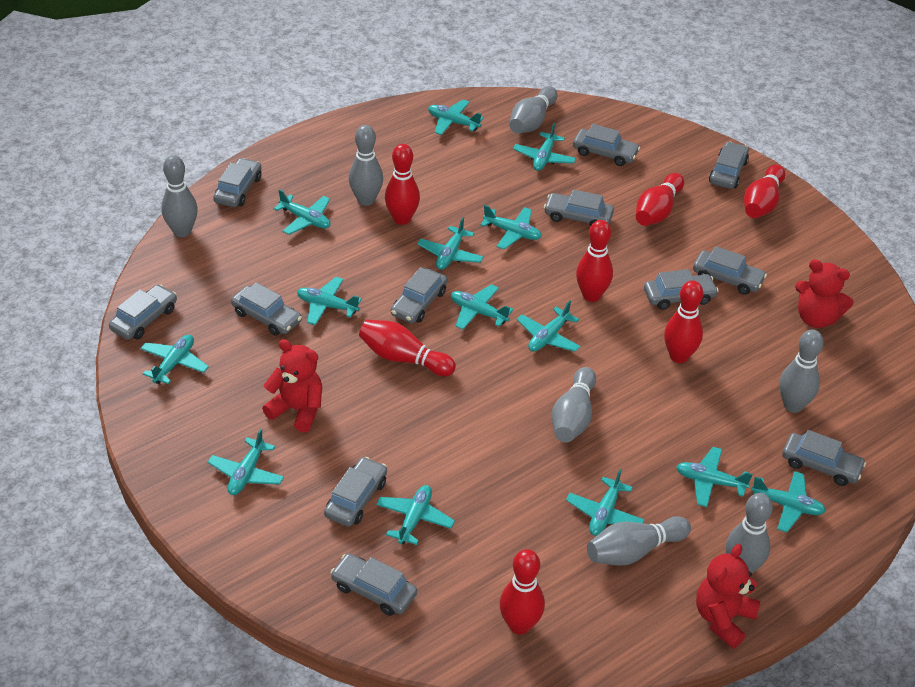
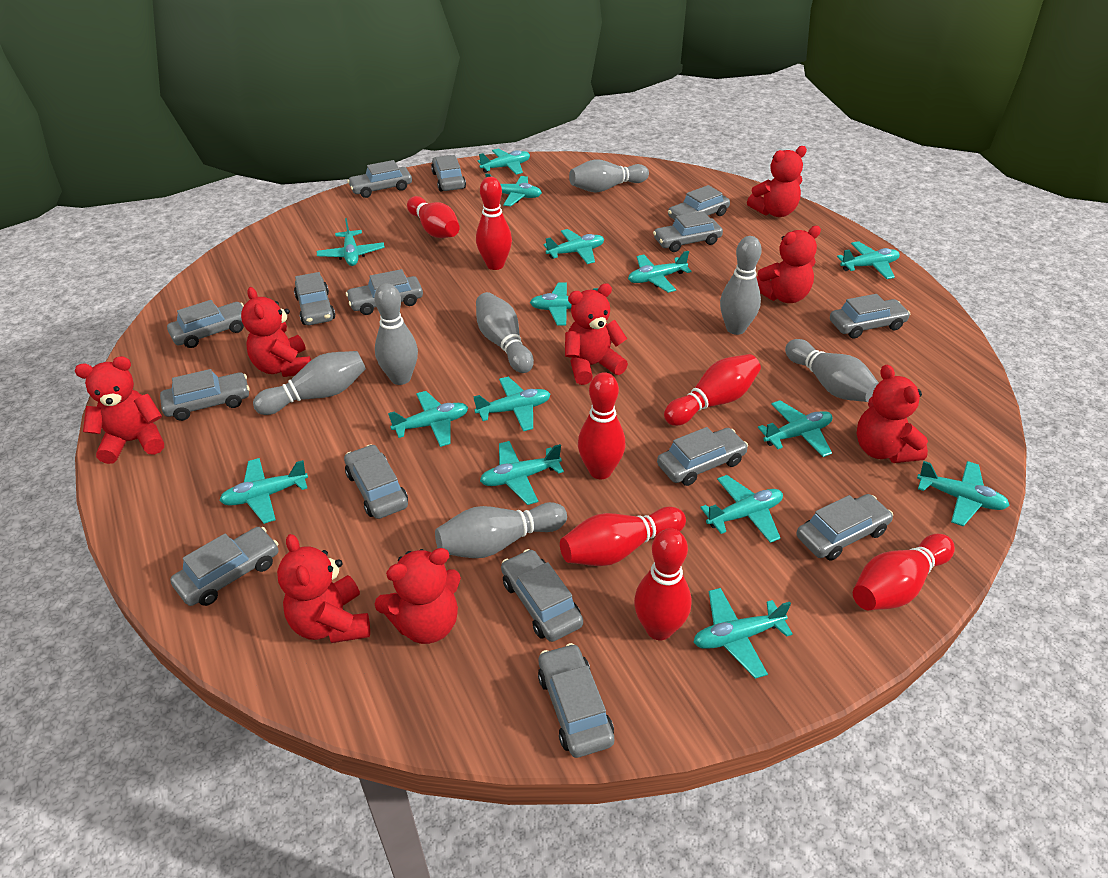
grey car: [109,284,177,340] [213,158,261,207] [231,282,302,336] [324,457,387,527] [331,553,417,616] [391,267,447,323] [544,190,614,227] [573,124,640,166] [644,269,718,310] [693,246,767,295] [709,142,749,189] [782,430,866,486] = 12 -> [160,369,250,421] [167,300,244,348] [170,527,278,606] [294,272,335,325] [344,444,408,519] [346,269,423,315] [347,160,412,198] [431,155,466,191] [501,549,583,642] [538,643,614,758] [653,211,723,252] [657,427,748,486] [668,185,730,220] [796,494,893,561] [830,294,910,338] = 15
red teddy bear: [262,339,322,433] [696,544,760,649] [795,259,854,328] = 3 -> [75,356,164,464] [241,287,311,377] [277,534,370,643] [375,548,461,644] [565,283,628,385] [747,146,807,217] [756,226,821,303] [856,365,928,463] = 8
turquoise plane: [140,335,209,384] [208,428,284,495] [274,189,330,235] [297,277,362,325] [376,485,455,545] [417,217,483,270] [428,99,484,135] [451,284,513,330] [480,205,542,249] [513,123,576,171] [517,300,581,352] [566,469,645,536] [676,447,753,507] [751,471,826,532] = 14 -> [219,458,308,524] [317,218,385,266] [388,391,468,447] [473,377,550,431] [478,149,530,175] [480,441,564,505] [485,173,542,206] [530,282,598,326] [544,229,604,264] [628,251,692,293] [693,588,793,679] [700,475,783,543] [758,400,833,457] [837,241,900,279] [917,461,1010,526] = 15

